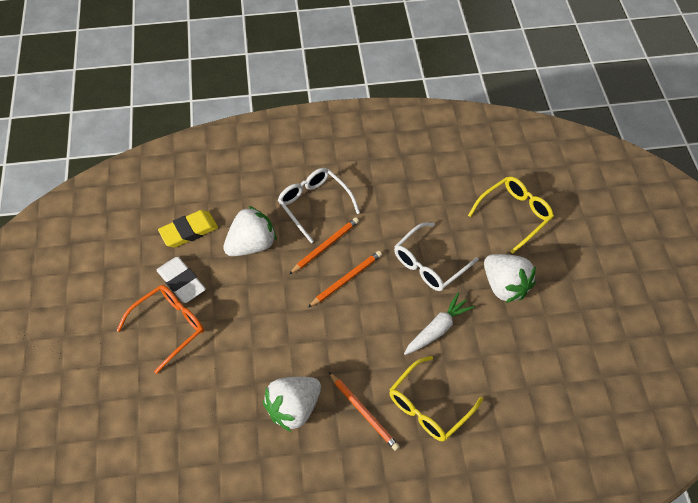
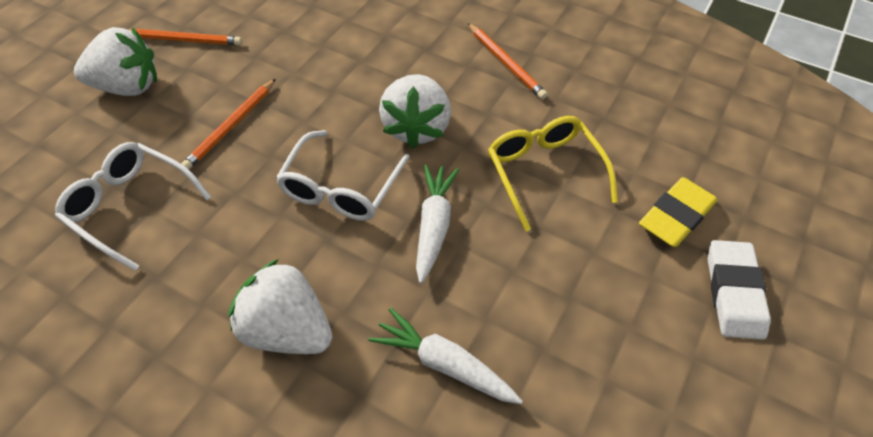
orange glasses: [116,285,204,374] = 1 -> none = 0
white carrot: [404,292,475,355] = 1 -> [368,308,523,404] [416,165,459,284] = 2
yellow glasses: [389,356,483,442] [468,177,554,254] = 2 -> [488,116,618,231] = 1

